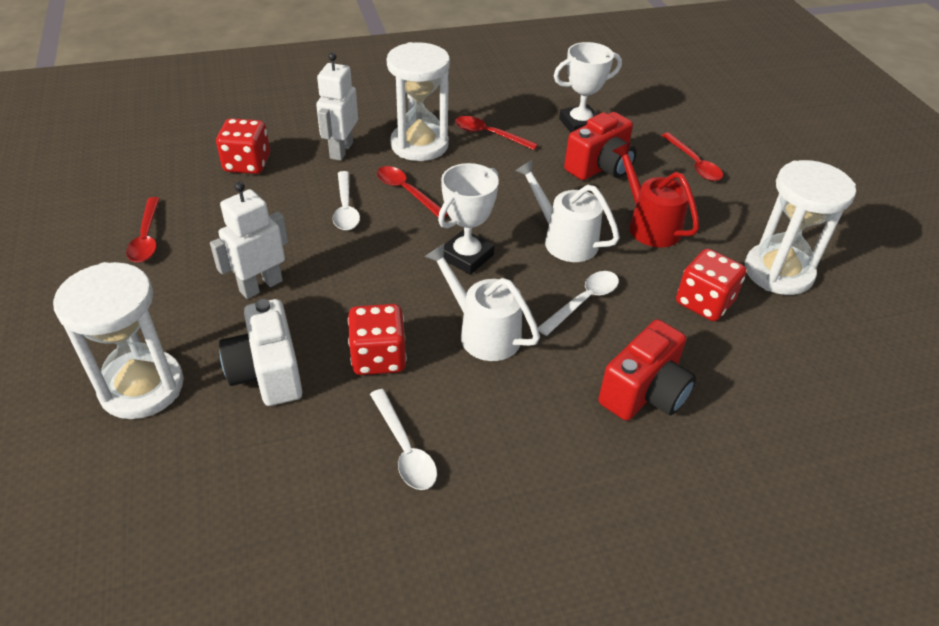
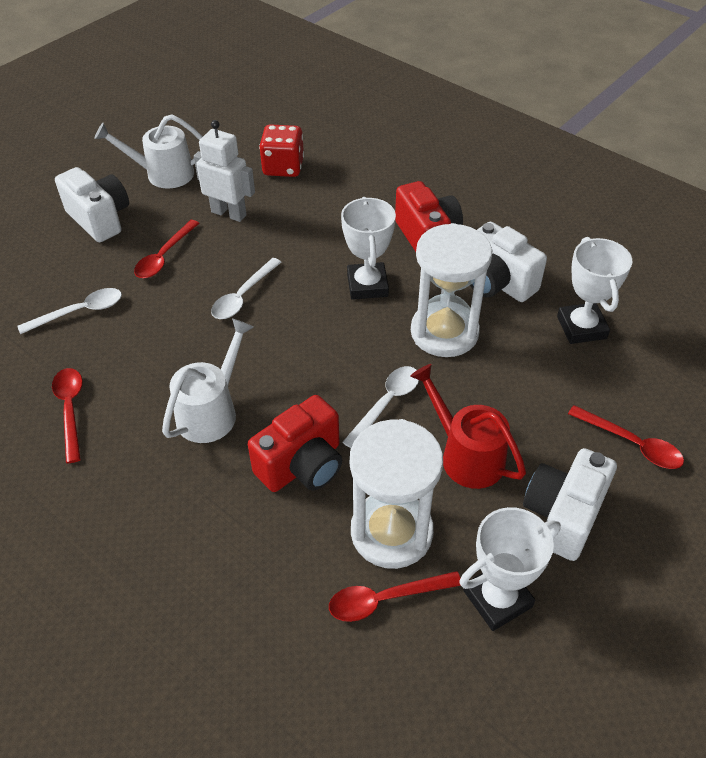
red dice: [216,118,270,174] [348,304,407,375] [676,248,747,321] = 3 -> [259,124,304,177] = 1
white camera: [219,299,303,406] = 1 -> [55,167,129,242] [470,222,547,302] [523,448,617,561] = 3
white hourglass: [53,262,184,419] [387,42,450,161] [745,160,856,295] = 3 -> [350,419,443,569] [411,223,492,357] = 2
white robot: [210,181,288,299] [316,52,358,161] = 2 -> [194,120,255,222] = 1
white trophy: [438,163,499,275] [554,42,622,133] = 2 -> [341,197,396,300] [459,507,561,631] [557,237,633,344] = 3

